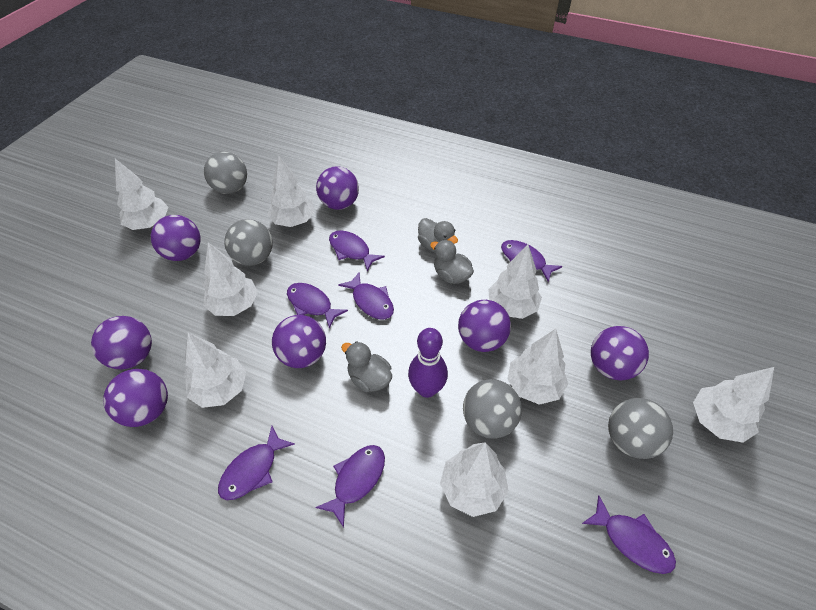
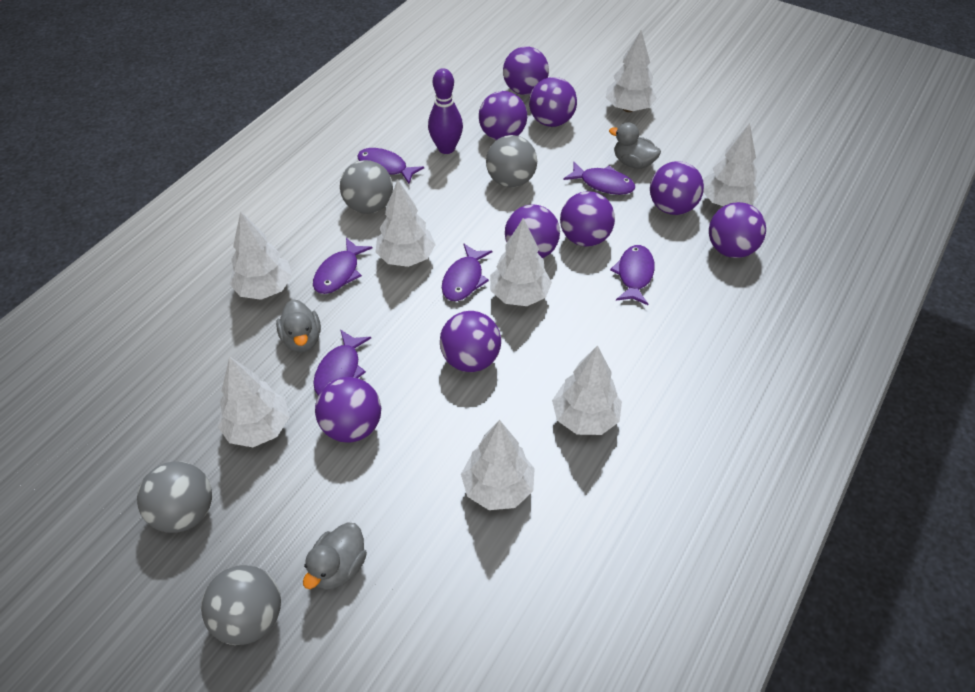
purple ball: [91,316,152,370] [103,369,168,427] [151,215,201,261] [272,315,326,368] [316,167,359,210] [458,300,511,352] [591,326,649,381] = 7 -> [315,377,381,443] [440,311,501,372] [479,91,527,140] [503,47,549,95] [505,204,560,258] [529,77,577,127] [560,191,615,247] [650,161,704,215] [709,202,766,258] = 9
purple fish: [218,426,295,500] [287,283,348,329] [315,445,385,528] [329,230,385,271] [338,272,394,319] [501,240,563,282] [582,495,676,574] = 7 -> [313,238,372,294] [313,329,371,395] [357,148,424,184] [442,244,492,301] [563,162,635,195] [610,245,655,305] = 6

